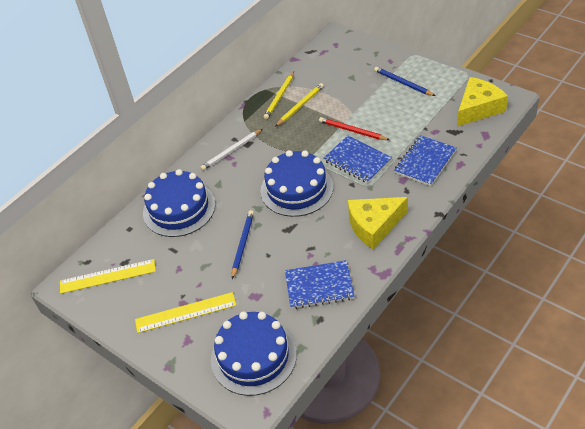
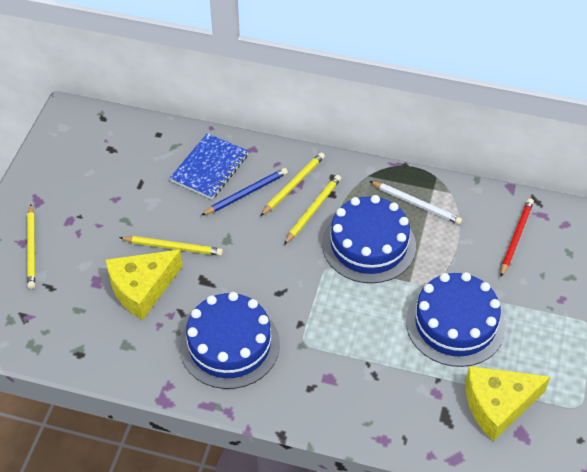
blue notebook: [285,260,355,309] [324,136,392,183] [394,135,456,186] = 3 -> [170,133,248,199] = 1
blue pencil: [232,210,254,279] [374,67,435,96] = 2 -> [202,168,288,215] = 1
yellow pencil: [264,72,294,119] [275,83,324,127] = 2 -> [27,204,35,289] [119,236,223,256] [260,152,325,216] [284,175,341,245] = 4
yellow ruler: [60,259,156,294] [135,292,236,333] = 2 -> none = 0

